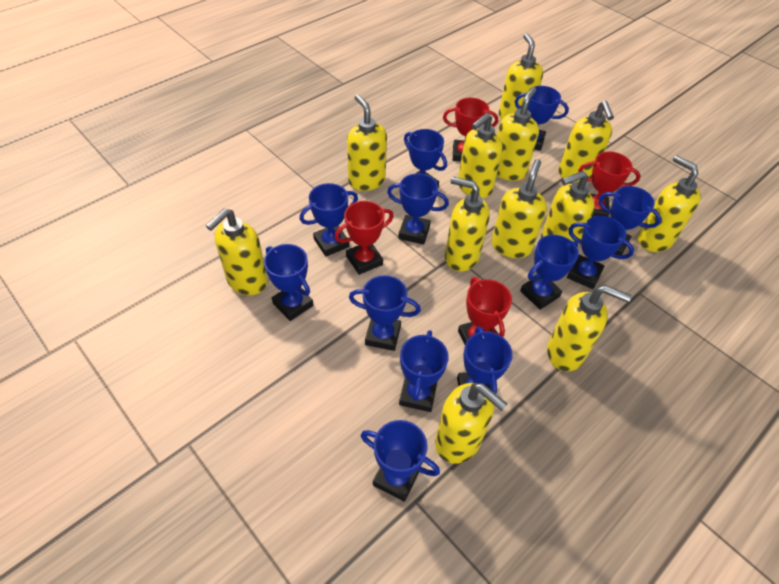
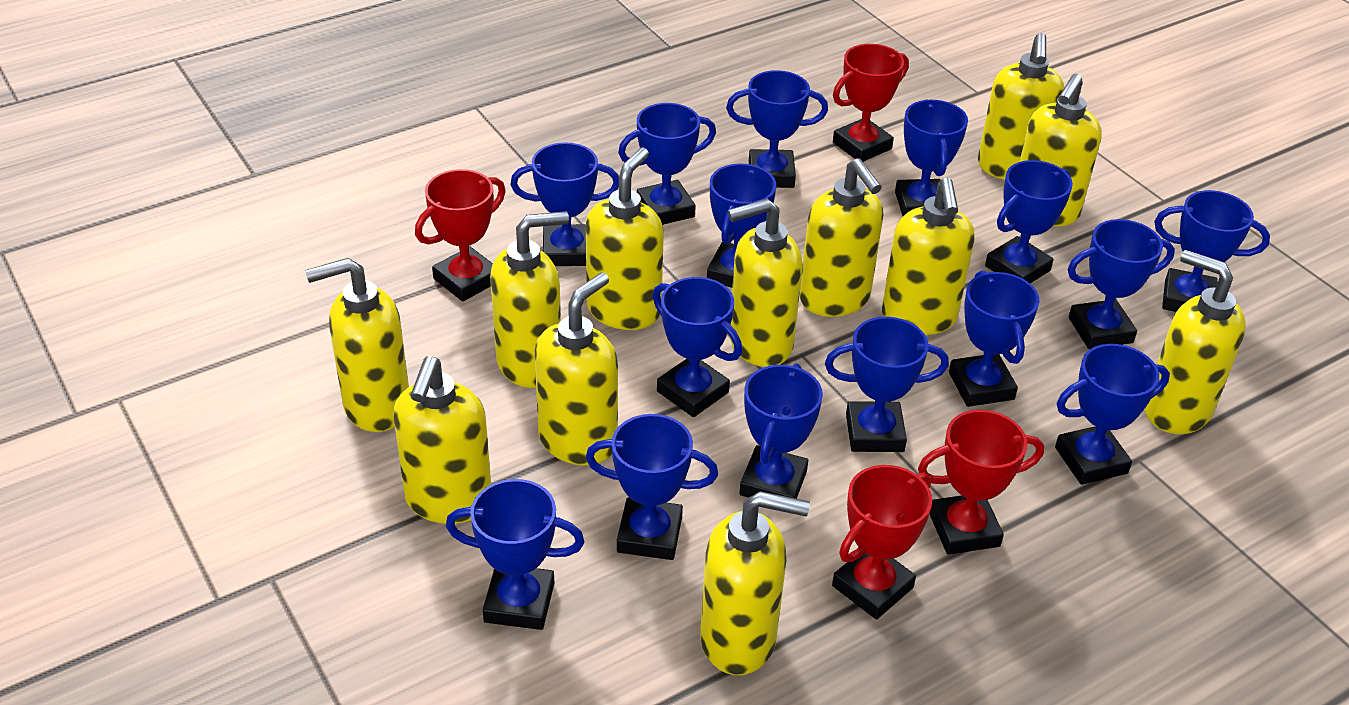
blue trophy: [264,244,313,321] [300,183,358,256] [349,275,421,351] [361,420,440,502] [387,173,449,245] [399,330,449,412] [404,129,447,188] [457,326,513,394] [515,86,569,151] [520,235,579,310] [567,216,634,289] [599,186,662,255] = 12 -> [446,479,585,630] [511,142,619,266] [586,414,718,560] [618,103,716,225] [653,277,742,417] [707,164,776,288] [726,70,828,188] [739,363,823,499] [825,317,949,452] [895,99,968,216] [949,270,1040,407] [985,160,1073,283] [1055,344,1170,485] [1068,219,1175,349] [1154,190,1270,312] = 15

